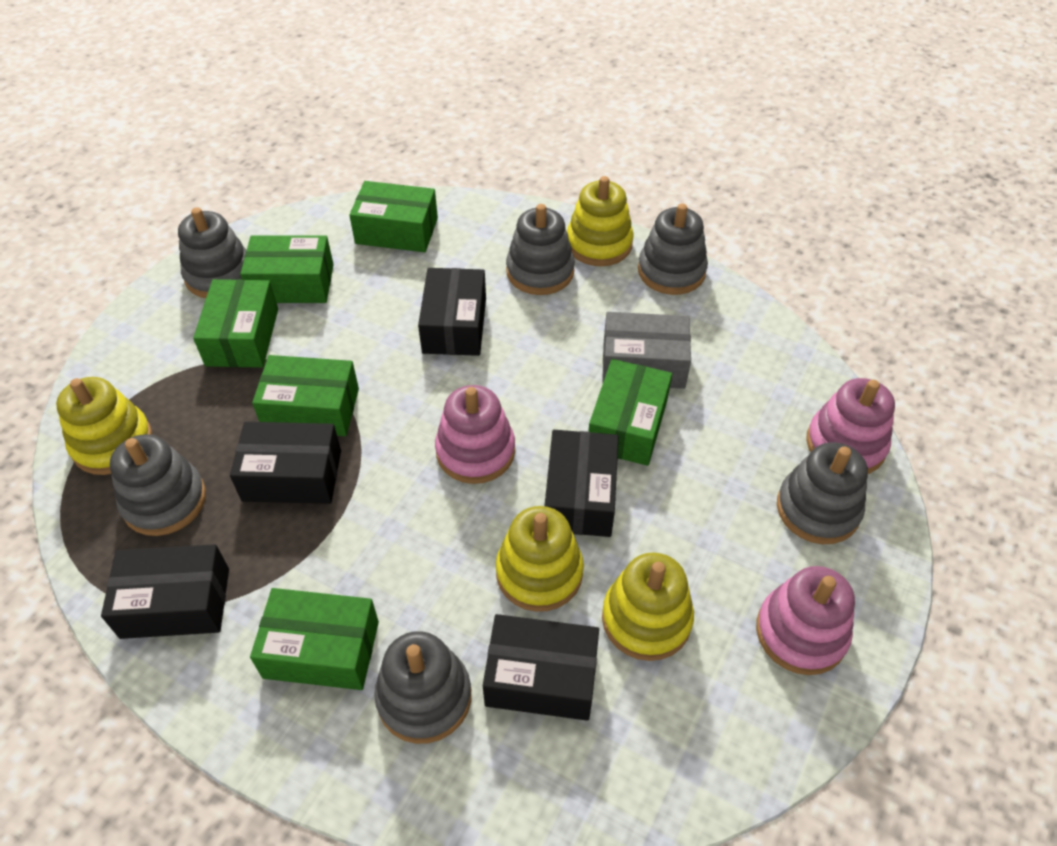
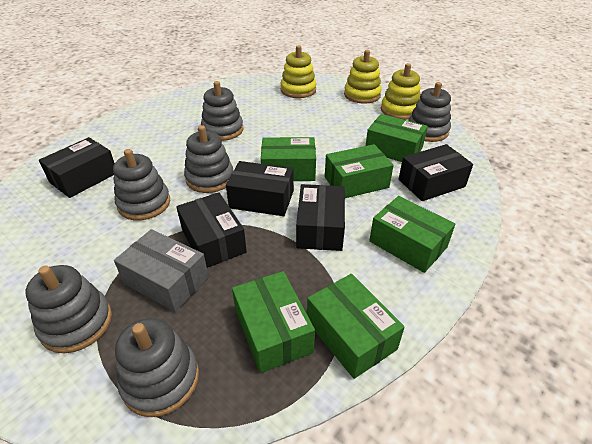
pink stacking toy: [435,385,515,484] [756,566,855,675] [806,378,895,474] = 3 -> none = 0
yellow stacking toy: [56,377,152,475] [496,506,584,612] [567,176,634,266] [602,552,694,661] = 4 -> [280,45,317,98] [344,50,382,104] [381,63,421,120] = 3

